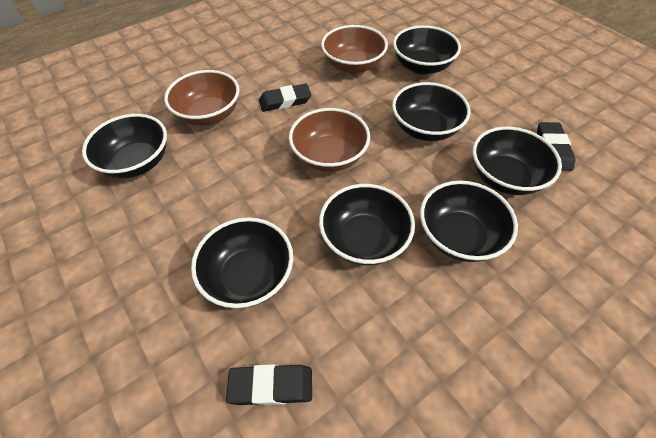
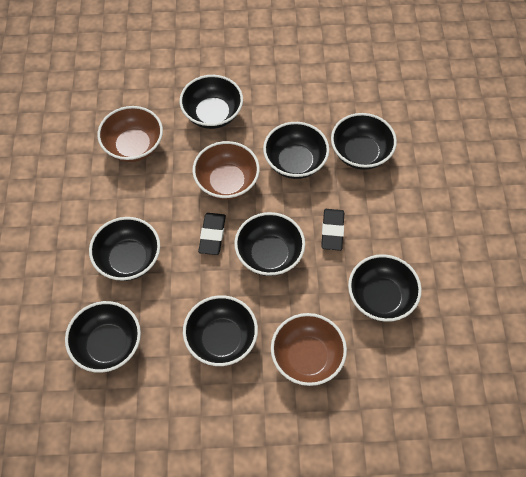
black bowl: [82,114,167,178] [191,217,293,308] [319,184,415,265] [392,82,470,141] [393,25,461,75] [420,181,518,262] [473,127,562,195] = 7 -> [65,301,141,373] [89,217,160,281] [180,75,243,129] [183,295,258,366] [234,212,305,276] [263,122,329,179] [331,113,397,170] [348,254,422,322] = 8
black eraser: [226,364,312,405] [259,84,311,112] [537,122,575,171] = 3 -> [198,213,226,255] [321,209,344,251] = 2

